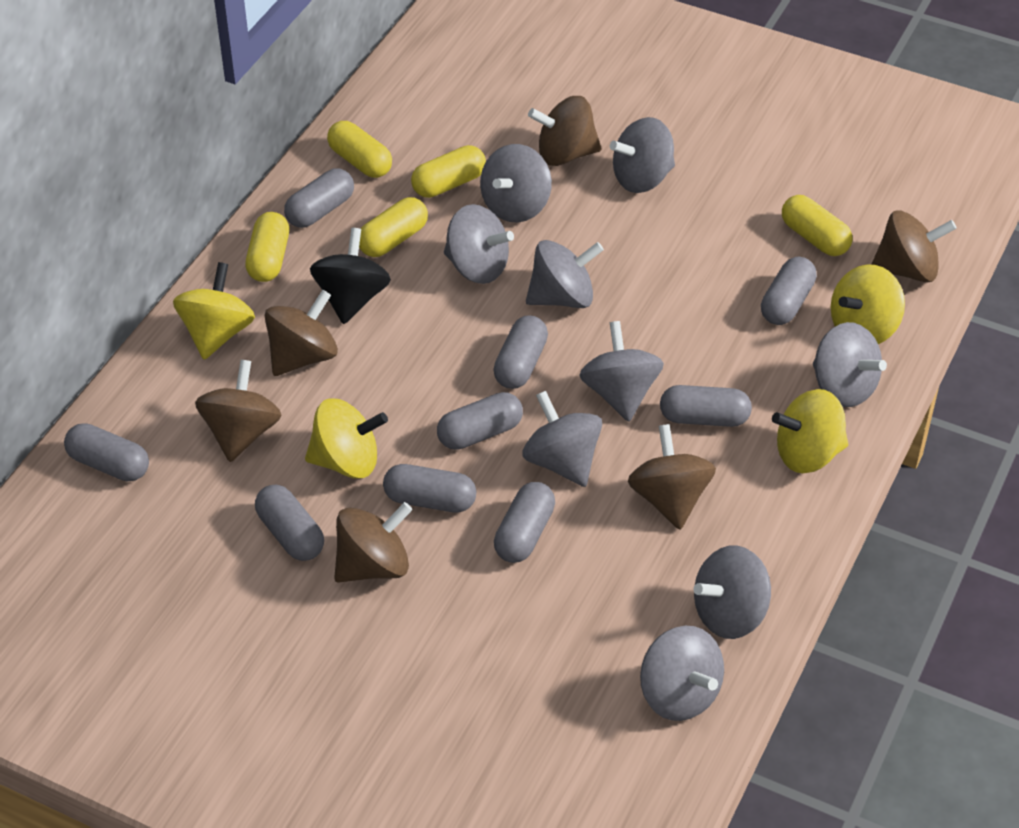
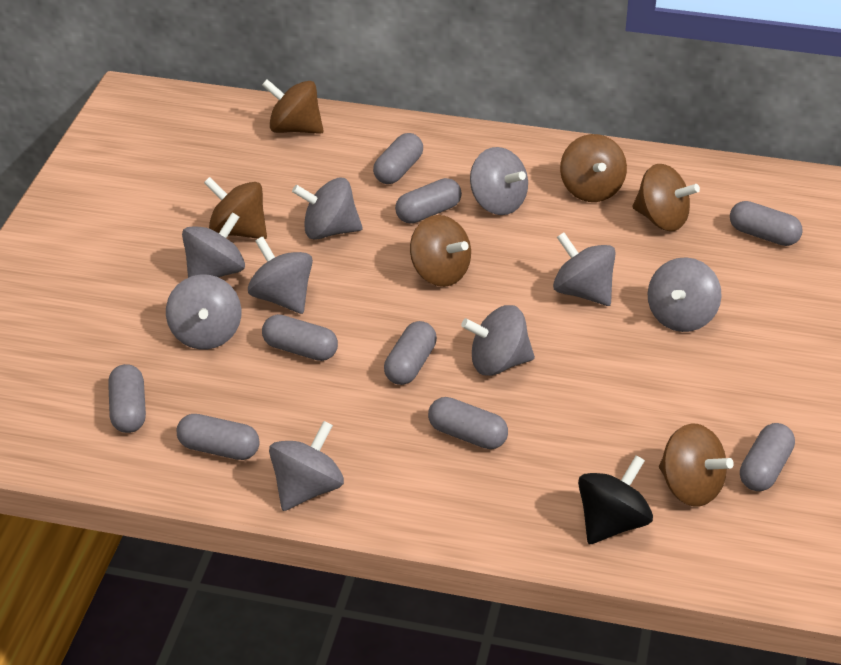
yellow capsule: [245,212,289,282] [327,121,392,178] [359,197,428,257] [411,145,486,198] [782,195,852,256] = 5 -> none = 0
yellow spinning top: [173,262,255,360] [305,398,388,479] [772,389,848,473] [831,264,905,344] = 4 -> none = 0

